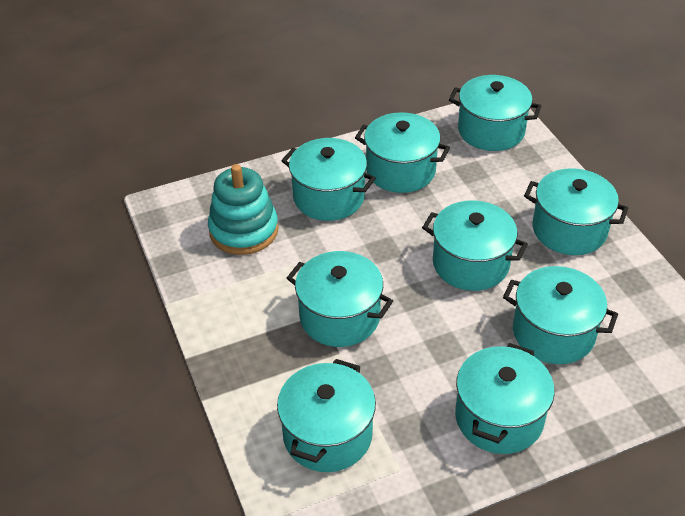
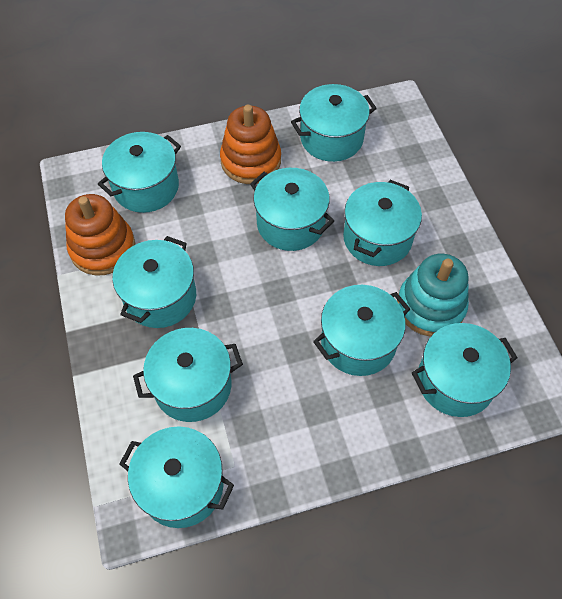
orange stacking toy: none = 0 -> [65,194,135,276] [220,105,281,184] = 2

